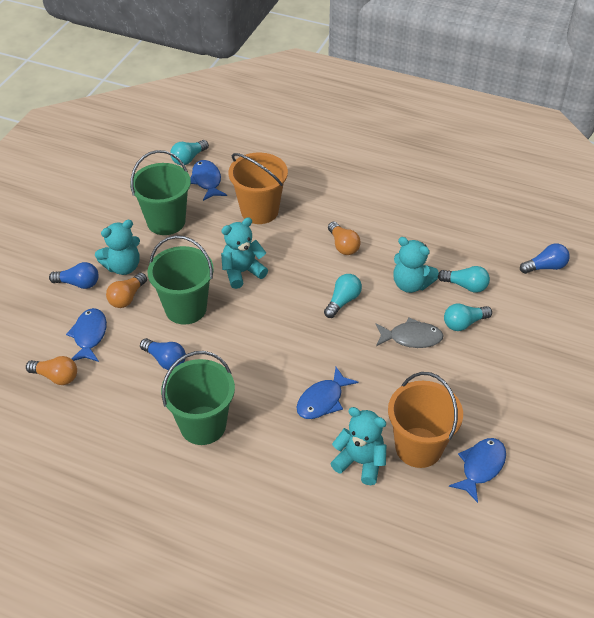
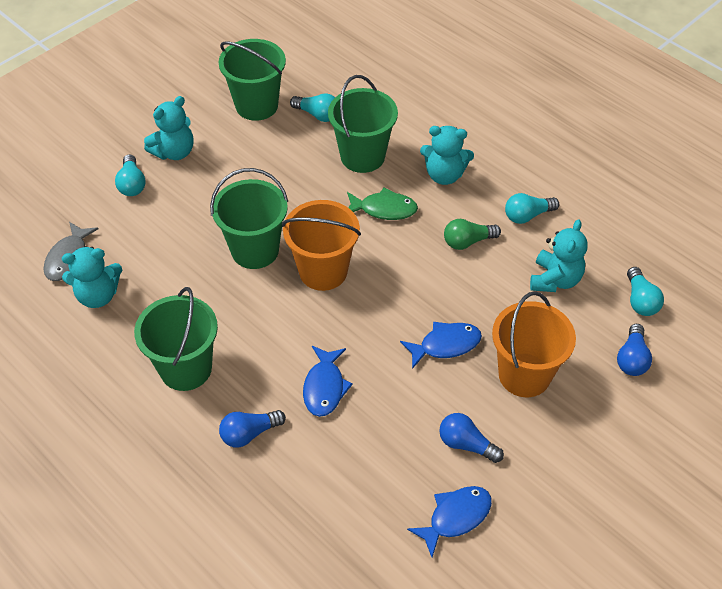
blue fish: [66,308,107,362] [190,160,227,201] [296,367,358,419] [449,438,506,503] = 4 -> [303,346,353,417] [400,322,482,369] [407,486,492,557] = 3
green bucket: [130,150,191,235] [148,235,214,324] [161,351,235,445] = 3 -> [134,287,218,391] [210,168,288,269] [218,39,286,121] [328,75,398,173] = 4
green fish: none = 0 -> [347,188,418,220] = 1
green light bulb: none = 0 -> [444,219,501,250] = 1
orange light bulb: [26,356,77,385] [106,273,147,308] [328,222,361,255] = 3 -> none = 0

